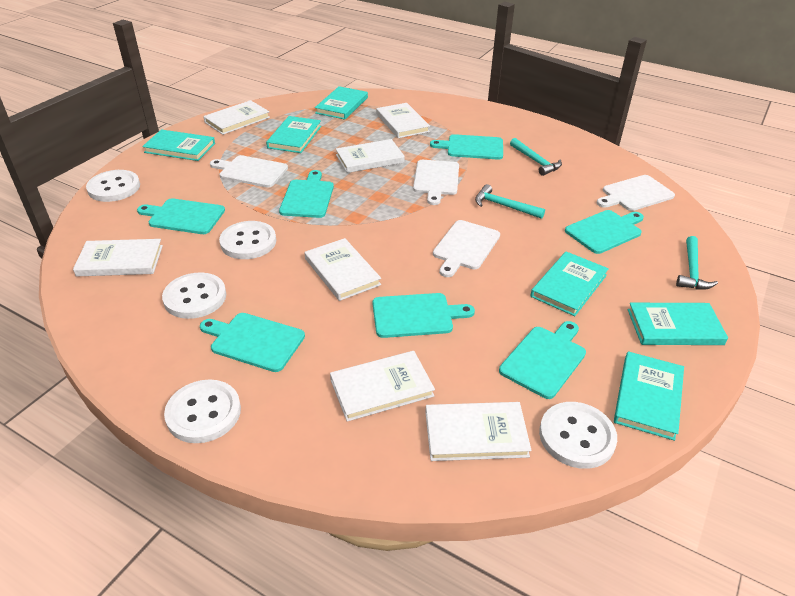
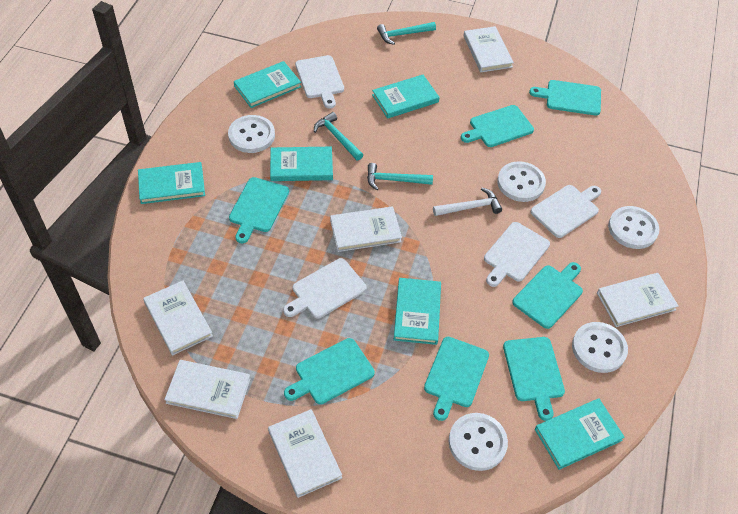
white book: [73,239,163,276] [203,100,270,135] [305,238,381,301] [330,351,435,422] [336,139,405,173] [376,103,430,138] [425,402,532,461] = 7 -> [143,281,213,355] [164,360,251,419] [268,409,342,498] [330,206,402,252] [463,26,514,72] [597,273,678,327] = 6
white hammer: none = 0 -> [433,188,502,216] = 1

